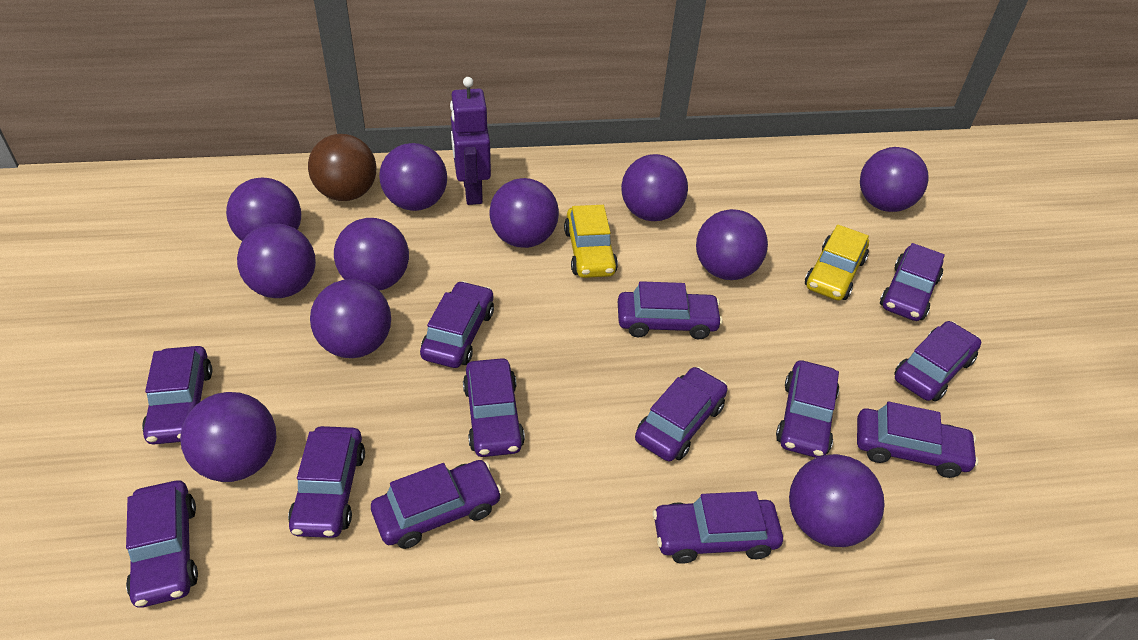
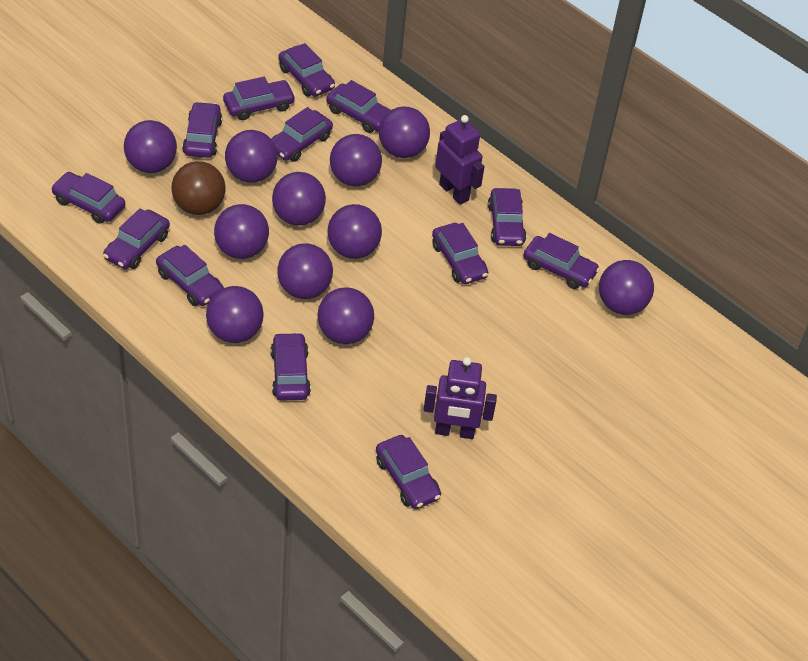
purple robot: [450,77,491,205] = 1 -> [424,357,497,439] [435,115,484,205] = 2
yellow car: [564,205,618,278] [805,224,869,301] = 2 -> none = 0

